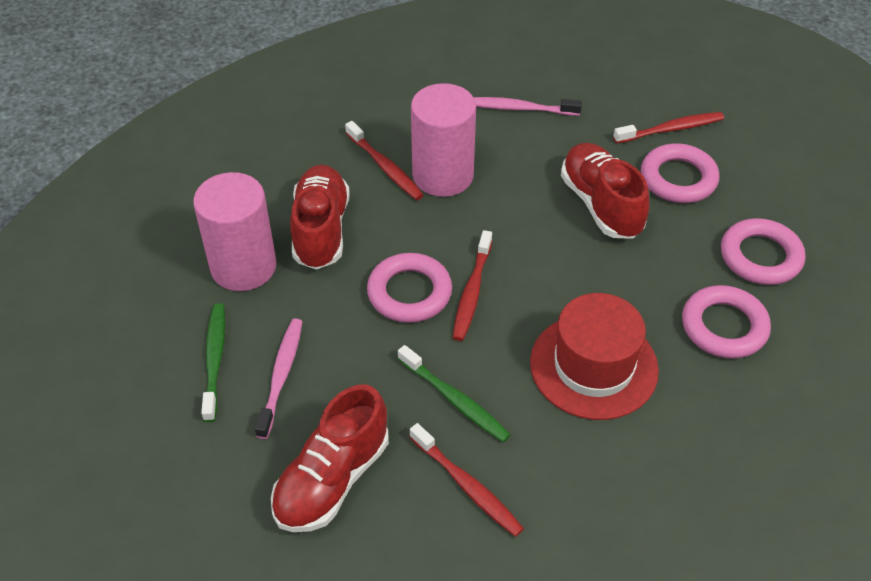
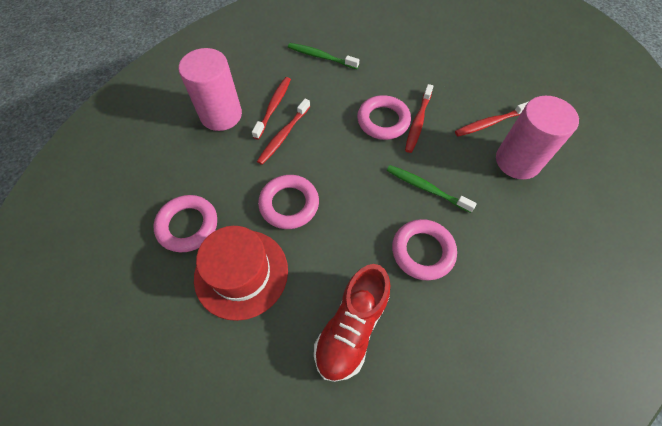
pink toothbrush: [255,319,303,439] [474,97,582,116] = 2 -> none = 0
red shoe: [271,384,389,532] [290,165,350,270] [561,143,650,239] = 3 -> [314,264,390,382] = 1

